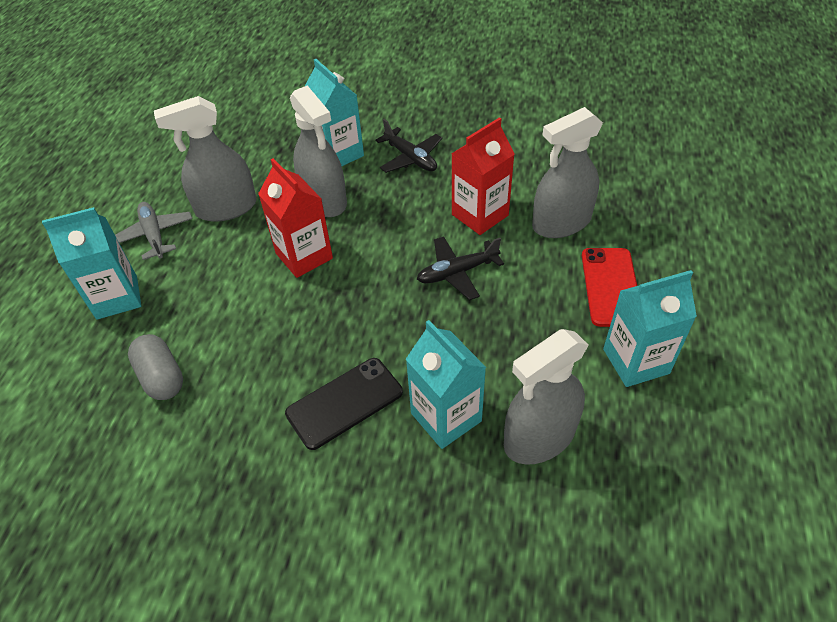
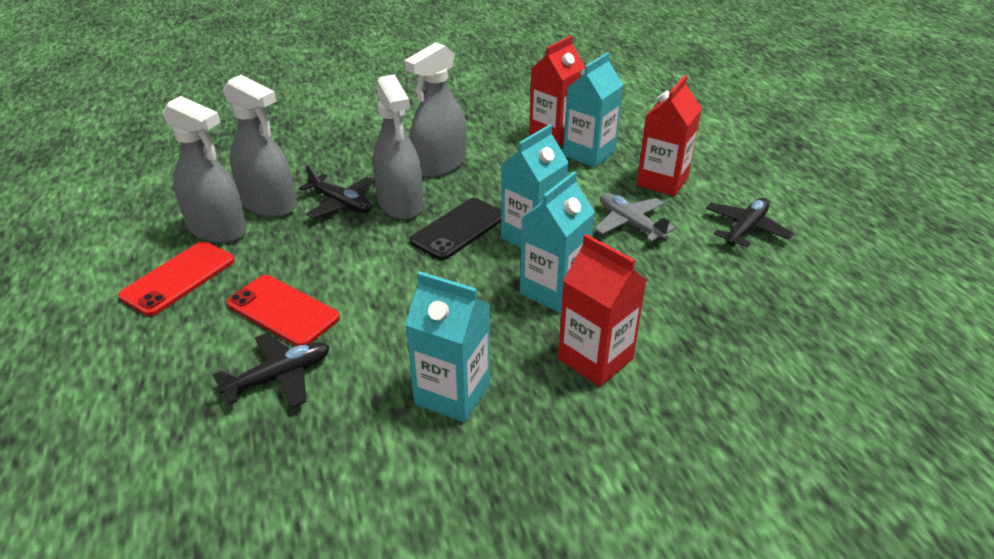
black plane: [375,119,442,173] [417,236,504,300] = 2 -> [212,333,330,407] [299,165,374,219] [706,198,794,247] = 3
grey capsule: [128,334,183,400] = 1 -> none = 0
red carton: [258,158,333,278] [451,118,515,235] = 2 -> [529,36,585,146] [558,234,647,387] [636,75,702,196] = 3
red phone: [582,248,637,327] = 1 -> [118,241,235,316] [227,275,340,346] = 2

